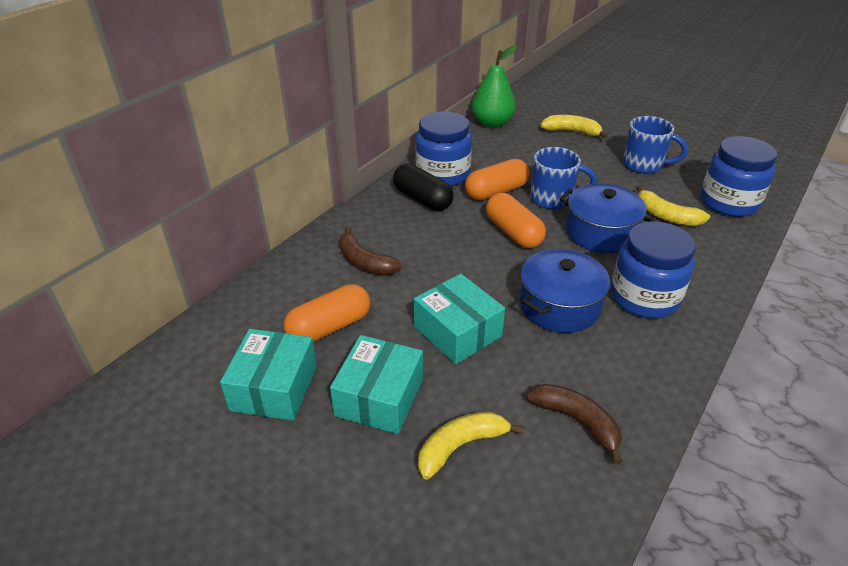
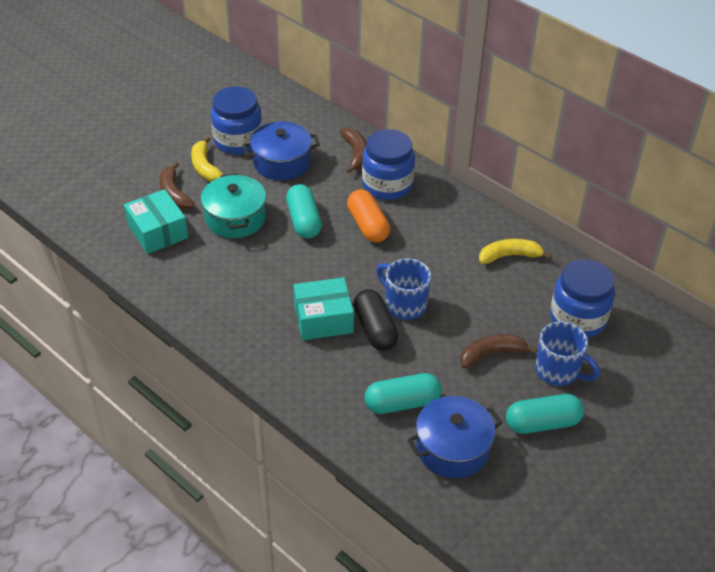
brown banana: [339,227,402,275] [526,384,622,465] = 2 -> [159,162,195,209] [340,128,366,174] [460,334,537,368] = 3
green pear: [472,45,517,128] = 1 -> none = 0
orange capsule: [284,284,371,342] [465,159,530,200] [486,193,546,248] = 3 -> [347,189,390,242] = 1
turquoise box: [220,329,317,421] [330,335,423,434] [414,274,505,364] = 3 -> [124,189,188,254] [293,277,354,340] = 2
turquoise capsule: none = 0 -> [286,184,322,238] [364,373,442,414] [506,394,584,434] = 3
turquoise pot: none = 0 -> [201,173,266,238] = 1
yellow banana: [418,412,524,479] [540,115,608,138] [636,185,710,226] = 3 -> [191,137,223,182] [479,239,552,264] = 2

